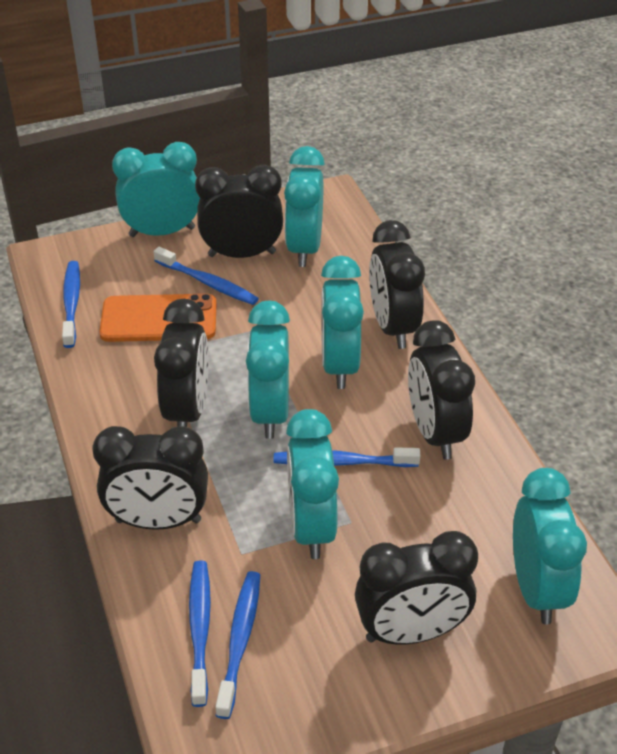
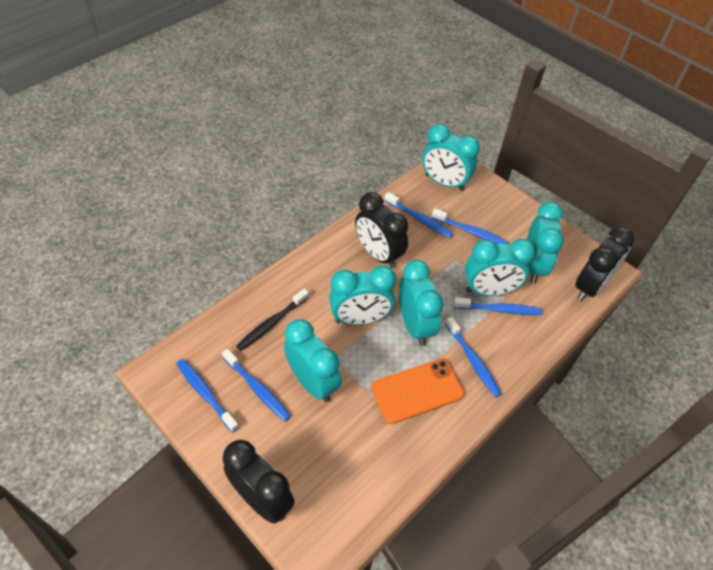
black clock: [93,426,208,530] [154,299,208,427] [195,165,283,258] [355,531,478,645] [369,220,425,349] [408,320,475,460] = 6 -> [223,440,295,524] [355,192,408,269] [575,227,634,301] = 3
black toothbrush: none = 0 -> [236,289,309,351] = 1
blue toothbrush: [62,261,80,348] [153,247,259,305] [189,560,211,707] [215,571,260,719] [274,447,420,467] = 5 -> [176,359,239,433] [222,349,291,422] [384,192,453,238] [431,208,508,244] [445,317,501,398] [454,297,542,315] = 6

